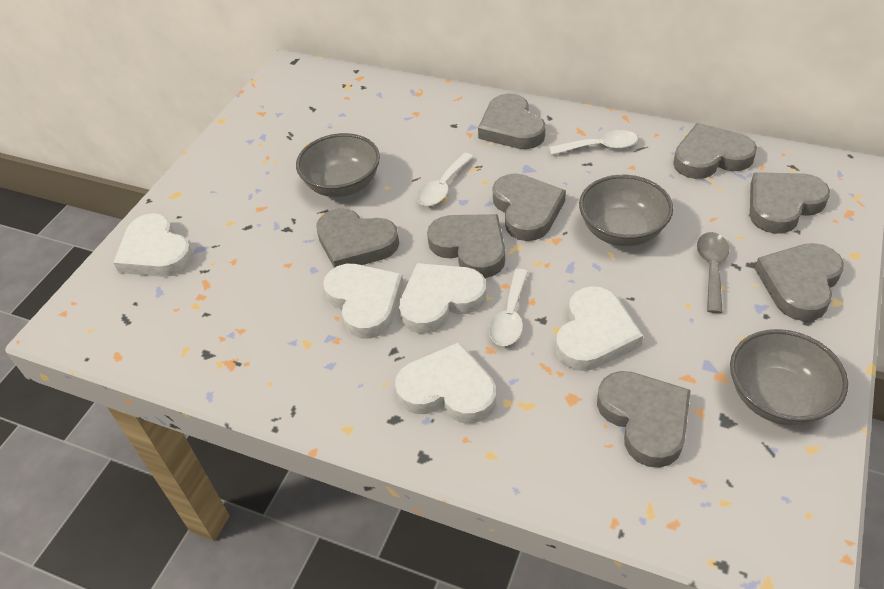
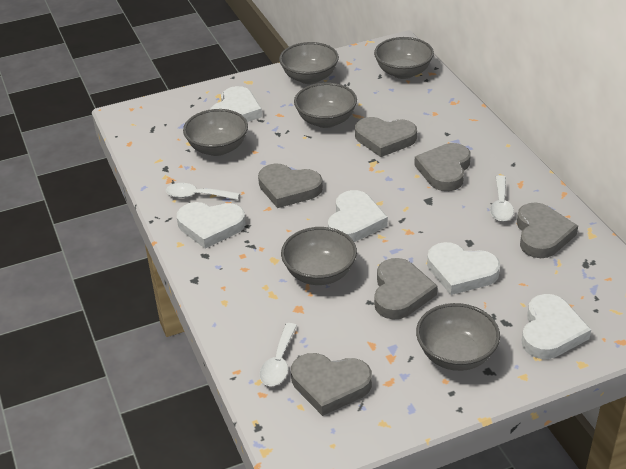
grey bowl: [296,133,380,197] [579,175,673,246] [730,329,848,426] = 3 -> [183,109,248,156] [279,42,339,84] [281,227,357,285] [294,83,357,128] [374,37,434,79] [416,303,500,371] = 6
grey heart: [316,208,399,268] [427,214,505,278] [478,93,546,149] [493,173,566,241] [597,371,691,468] [673,123,757,179] [750,172,830,234] [755,243,844,321] = 8 -> [258,164,323,208] [291,353,372,416] [355,117,417,157] [374,258,437,320] [414,143,471,191] [517,203,578,258] = 6
grey spoon: [697,232,729,313] = 1 -> none = 0

